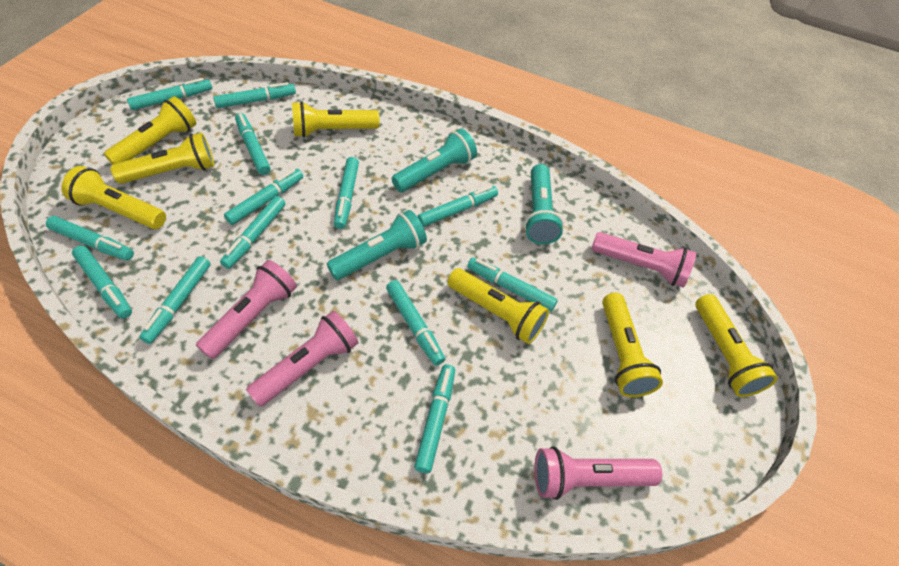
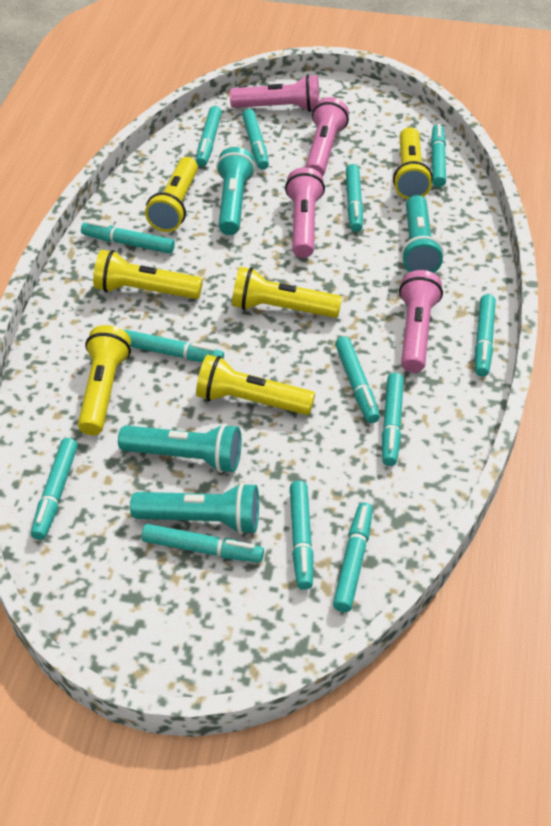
turquoise flashlight: [327,210,427,280] [392,129,477,192] [524,164,564,245] = 3 -> [118,423,242,473] [130,482,259,534] [216,147,255,235] [401,195,444,273] = 4
yellow flashlight: [61,166,166,229] [104,96,196,165] [111,133,215,184] [292,101,380,138] [447,268,549,344] [602,293,663,397] [696,294,778,397] = 7 -> [78,325,131,435] [93,250,203,299] [145,157,198,232] [196,355,315,415] [232,267,342,318] [393,127,433,199] = 6

